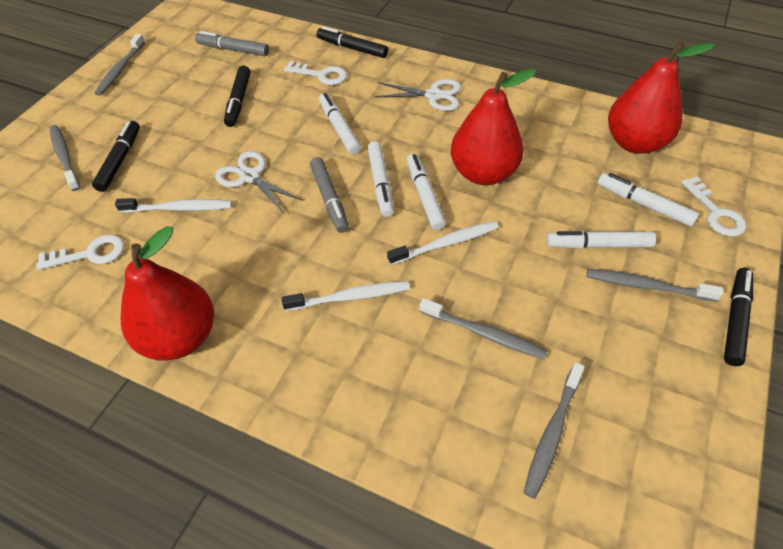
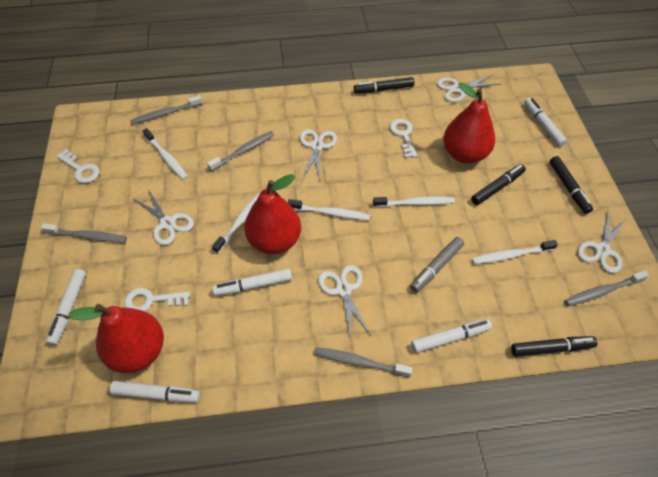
grey marker: [195,31,269,56] [310,157,349,233] = 2 -> [410,237,464,293] = 1
white scissors: [215,151,303,213] [374,79,461,111] = 2 -> [132,189,194,245] [300,129,337,180] [318,265,371,341] [437,75,500,102] [577,212,626,273] = 5
white toothbrush: [115,198,232,213] [282,281,410,311] [387,221,499,265] = 3 -> [142,128,188,180] [212,191,262,253] [288,199,370,220] [373,197,455,207] [471,240,558,264] = 5

